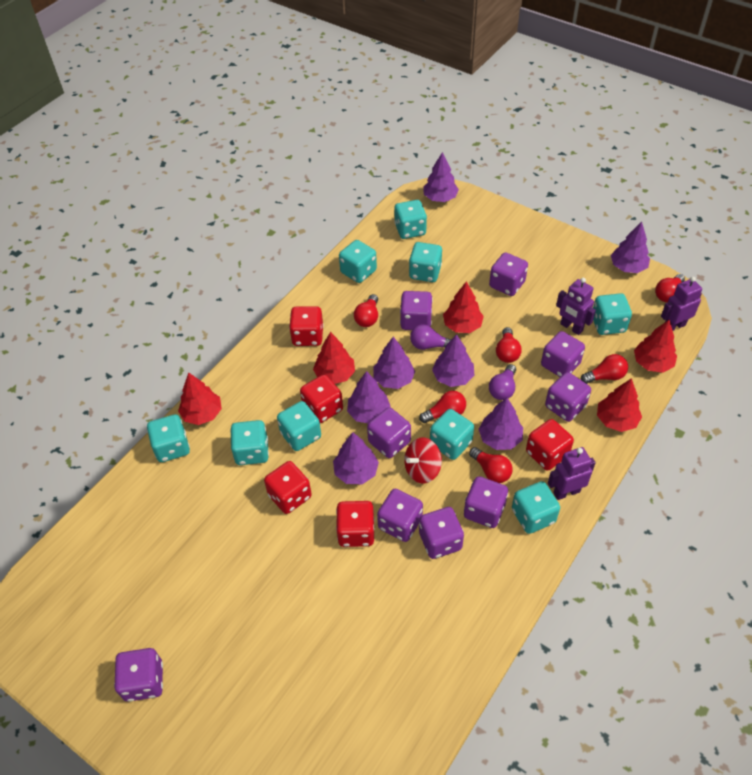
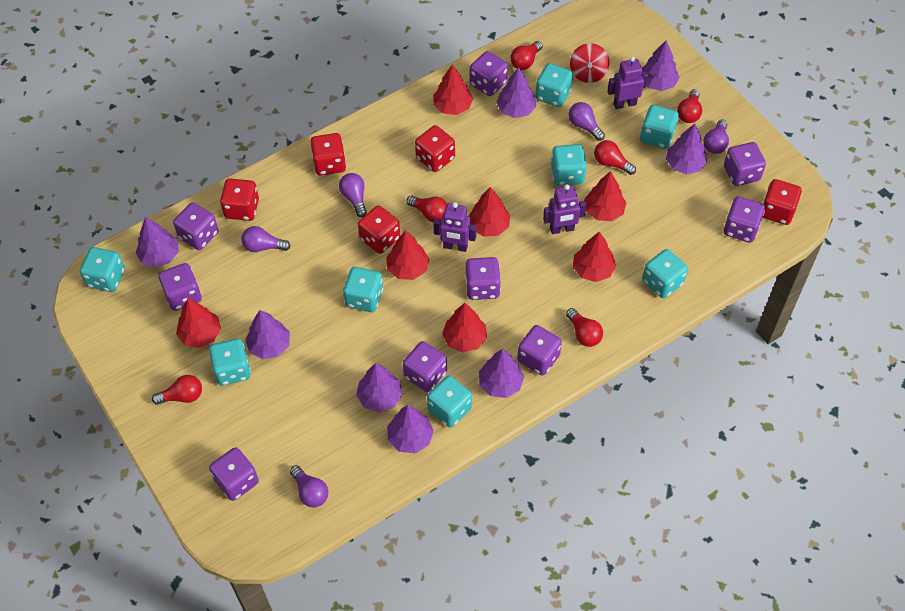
purple light bulb: [410,324,451,350] [489,364,516,400] = 2 -> [241,226,291,252] [290,465,328,507] [339,173,367,217] [568,102,605,141] [703,120,729,154] = 5
purple tree: [333,432,379,484] [347,371,391,423] [373,337,415,389] [423,152,459,202] [432,334,475,387] [479,398,523,450] [611,222,650,273] = 7 -> [136,217,179,267] [245,310,290,359] [356,363,402,412] [387,405,434,453] [479,349,524,398] [496,67,536,118] [642,40,680,91] [666,124,707,174] = 8
red tree: [178,372,222,425] [313,332,355,384] [443,281,484,333] [597,378,642,432] [634,320,677,373] = 5 -> [176,298,221,348] [386,230,429,280] [433,64,473,115] [442,303,487,352] [469,187,510,237] [573,232,616,282] [584,171,626,221] = 7
turquoise dice: [147,414,190,462] [230,420,269,465] [277,401,321,451] [339,240,377,283] [394,200,427,239] [409,242,442,282] [430,409,474,460] [512,481,560,534] [593,293,632,335] = 9 -> [80,247,125,292] [209,338,251,386] [343,267,383,312] [427,375,472,428] [535,63,573,107] [551,144,587,186] [640,105,679,149] [642,249,688,298] = 8

